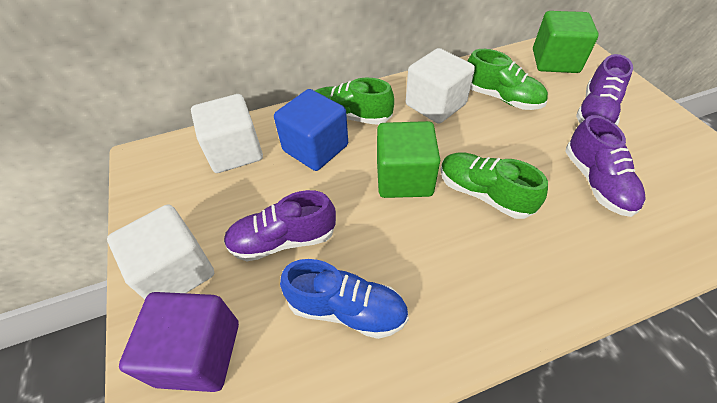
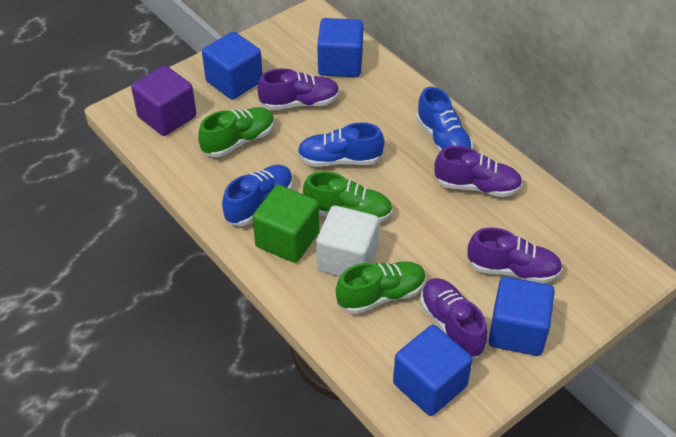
blue cube: [274,89,348,171] = 1 -> [202,32,262,100] [317,18,363,77] [393,325,473,416] [488,277,555,356] = 4
blue shoe: [280,259,409,339] = 1 -> [222,165,293,226] [297,122,384,167] [416,87,473,153] = 3
green cube: [377,121,440,198] [533,11,599,73] = 2 -> [252,185,320,263] = 1
purple shoe: [224,190,336,261] [565,115,646,217] [576,54,633,126] = 3 -> [257,68,340,110] [420,278,488,358] [434,146,522,197] [467,227,563,283] = 4
white cube: [107,204,214,299] [191,94,263,173] [406,48,475,124] = 3 -> [316,205,379,277] = 1

